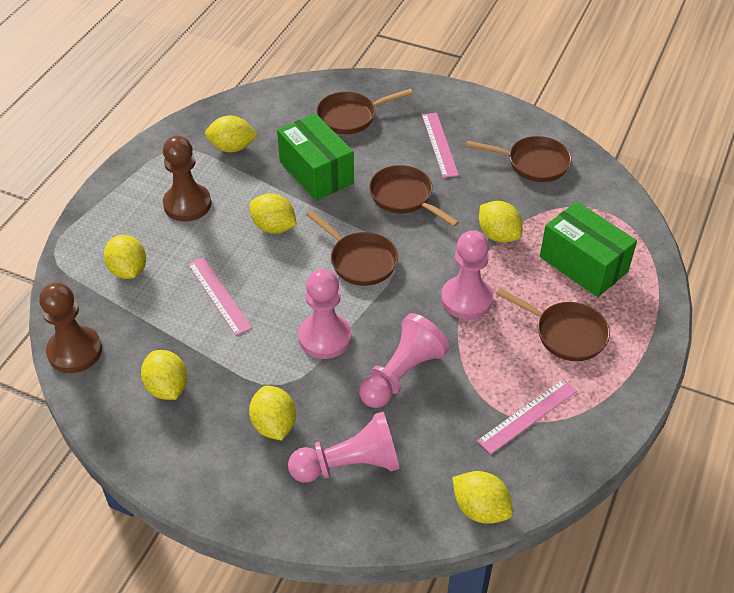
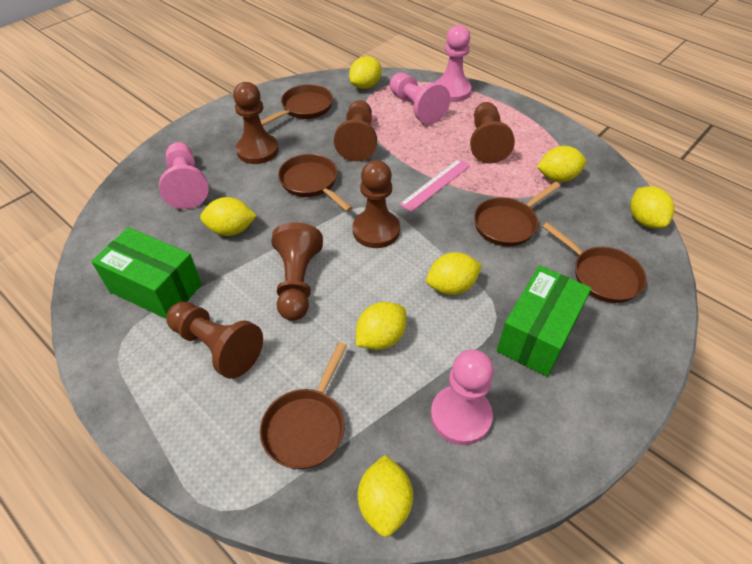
brown pawn: [39,283,102,373] [163,136,211,221] = 2 -> [166,301,263,379] [233,82,279,164] [271,222,323,321] [334,100,377,161] [352,160,400,248] [470,102,515,164] = 6
pink ruler: [188,257,252,336] [422,113,459,178] [477,379,577,455] = 3 -> [399,159,470,212] = 1

